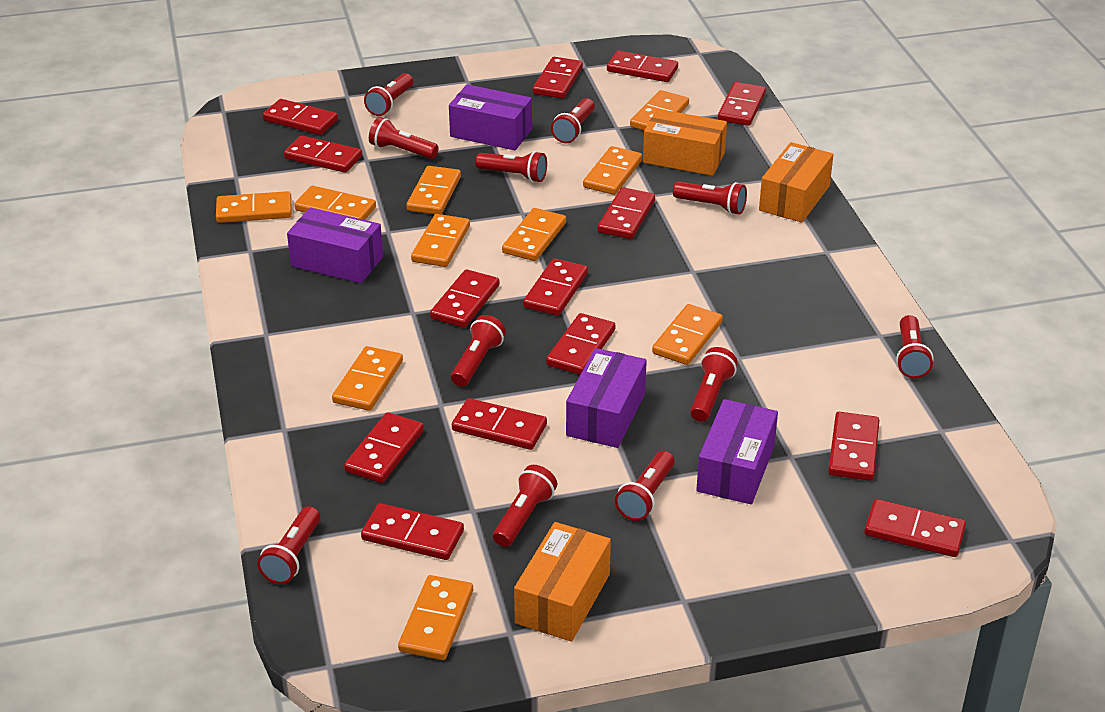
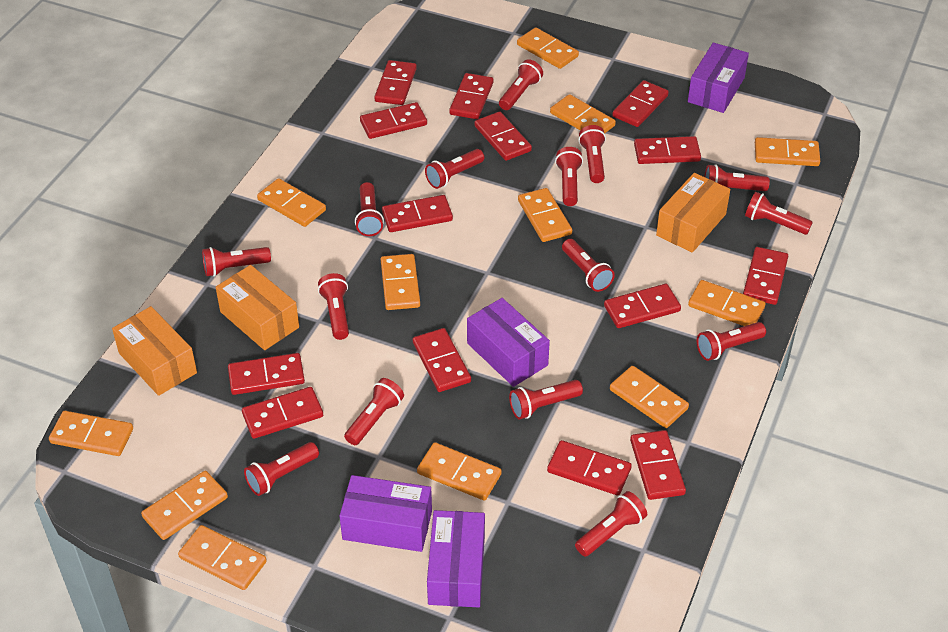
orange domino: [216,191,292,223] [294,186,376,220] [332,346,403,411] [398,575,473,660] [407,166,461,214] [411,214,470,267] [502,208,566,261] [583,146,643,195] [630,90,689,130] [652,304,723,365] = 10 -> [49,411,133,456] [141,471,228,540] [178,525,267,590] [257,178,326,227] [381,254,420,310] [417,442,502,501] [517,27,579,69] [518,188,572,242] [550,94,616,134] [610,366,689,428] [688,280,766,326] [755,137,820,166] = 12
red flashlight: [257,506,320,584] [364,73,413,116] [369,117,438,159] [451,315,506,386] [475,151,547,182] [493,465,557,547] [551,98,595,143] [615,451,674,521] [673,181,747,215] [690,347,738,422] [896,315,933,378] = 11 -> [202,247,271,277] [244,442,319,496] [318,273,349,340] [344,378,404,445] [355,182,384,236] [425,149,484,189] [499,59,543,110] [509,380,583,419] [555,147,583,206] [562,239,615,292] [575,491,647,557] [578,125,606,183] [697,322,766,361] [704,164,770,191] [745,192,813,235] = 15

